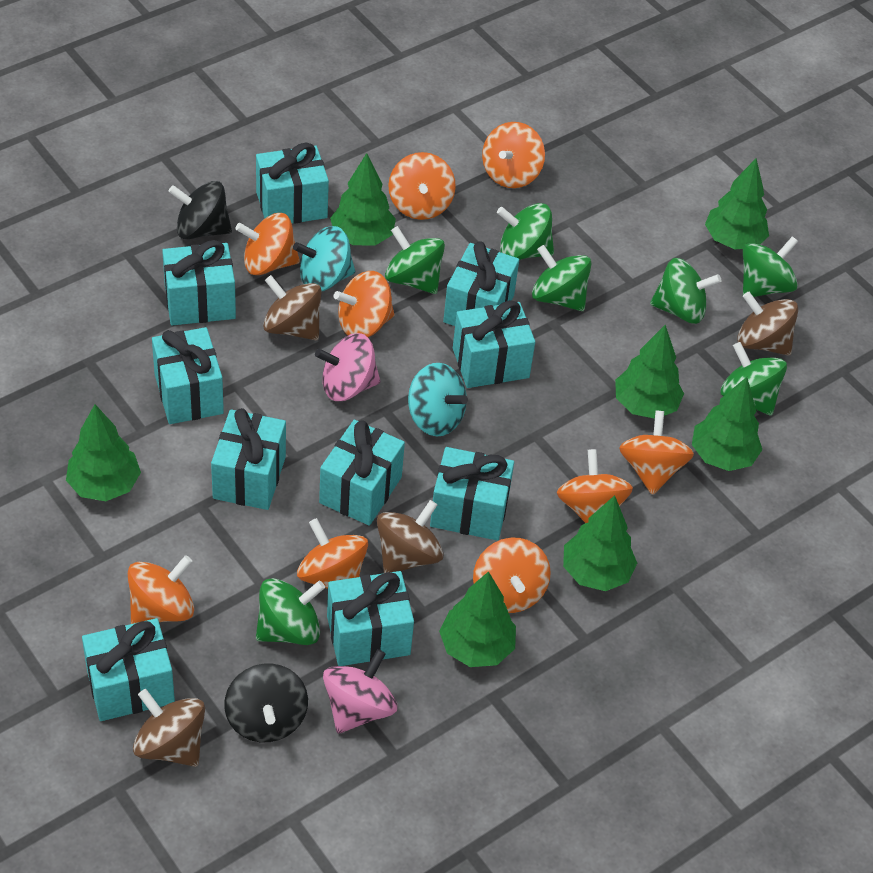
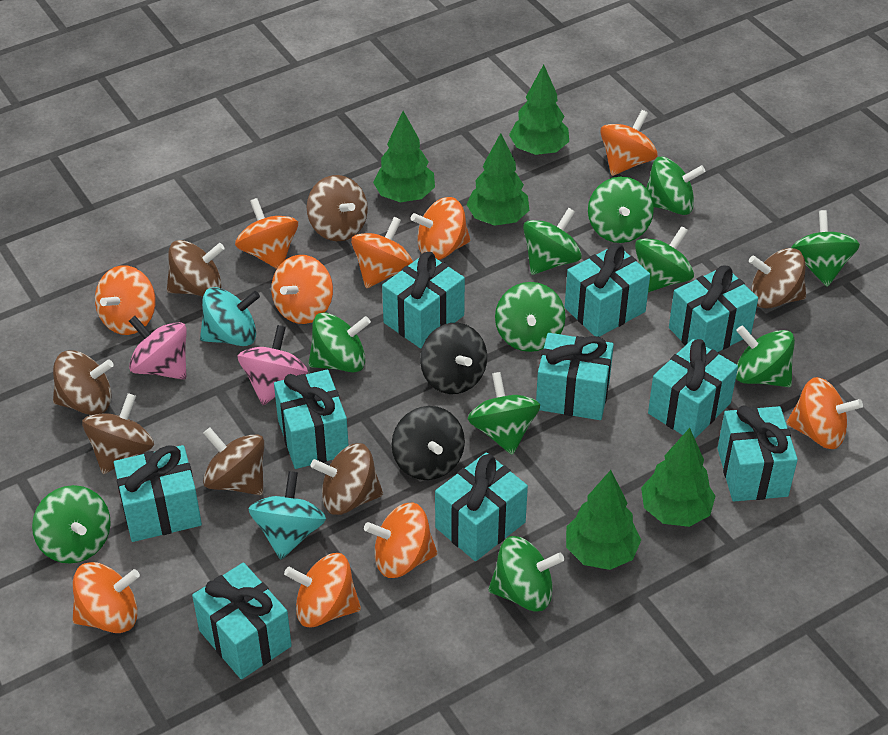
brown spinning top: [133,689,205,767] [263,275,322,340] [377,500,444,573] [737,292,798,355] = 4 -> [53,351,114,415] [82,393,154,474] [167,240,225,296] [203,428,264,495] [307,175,368,241] [310,443,383,515] [749,248,806,309] = 7
green spinning top: [256,578,325,645] [385,226,445,294] [497,203,554,260] [532,245,591,311] [650,258,721,324] [720,342,787,416] [743,236,798,297] = 7 -> [32,485,111,564] [308,313,371,372] [468,372,540,455] [488,536,564,611] [495,282,566,352] [523,208,582,275] [588,177,654,243] [635,226,694,293] [646,157,705,215] [736,325,795,387] [791,210,860,287] = 11
green tree: [66,404,141,501] [330,153,396,246] [439,571,516,667] [563,495,637,591] [615,325,684,419] [692,377,762,471] [705,159,769,249] = 7 -> [373,111,435,202] [466,133,529,226] [509,64,569,155] [566,470,641,570] [641,428,715,527] = 5
orange spinning top: [128,555,194,624] [235,213,300,275] [297,518,368,589] [334,271,394,337] [388,152,456,220] [473,538,551,613] [482,122,545,188] [557,449,633,523] [619,410,694,495] = 9 -> [72,562,140,633] [95,265,156,335] [235,198,298,269] [271,255,333,324] [284,553,361,627] [351,217,413,288] [364,503,437,578] [411,197,470,260] [600,110,658,176] [786,377,863,449] = 10

